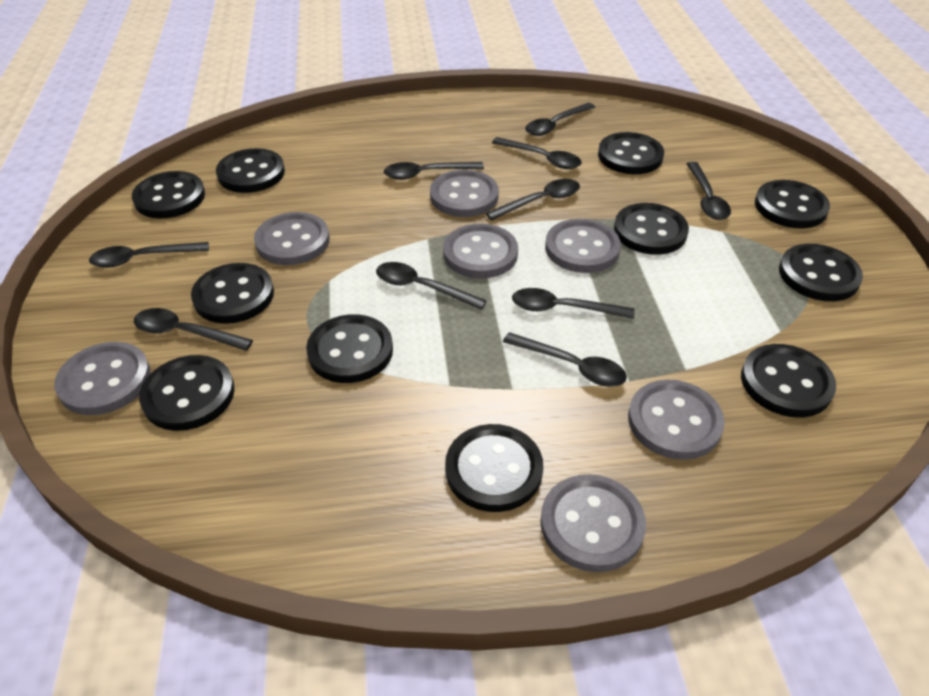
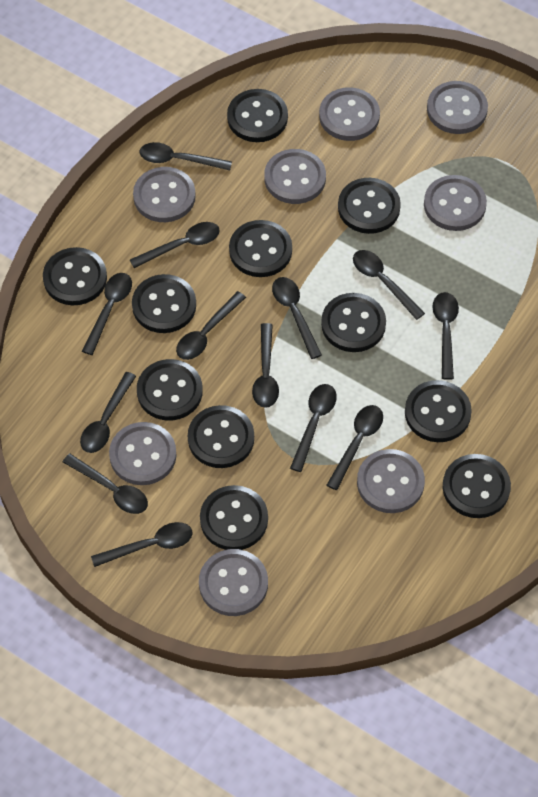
black spoon: [89,242,209,268] [134,308,253,351] [376,262,487,310] [384,162,484,180] [486,179,580,220] [492,137,582,169] [503,332,627,387] [512,288,635,319] [525,103,595,136] [687,162,731,220] = 10 -> [63,453,148,514] [80,372,136,453] [82,273,132,355] [91,522,193,567] [130,222,220,268] [140,142,232,170] [176,291,246,360] [252,323,279,408] [272,277,322,359] [290,384,337,472] [327,405,383,490] [353,250,425,320] [432,292,459,380] = 13
grey button: [54,342,151,415] [254,212,330,265] [430,170,499,217] [443,224,518,279] [540,474,646,572] [545,219,621,273] [628,380,725,460] = 7 -> [109,422,177,485] [133,167,196,222] [199,549,268,616] [264,149,326,204] [319,87,380,141] [357,449,425,513] [424,175,487,231] [427,81,488,134] = 8

